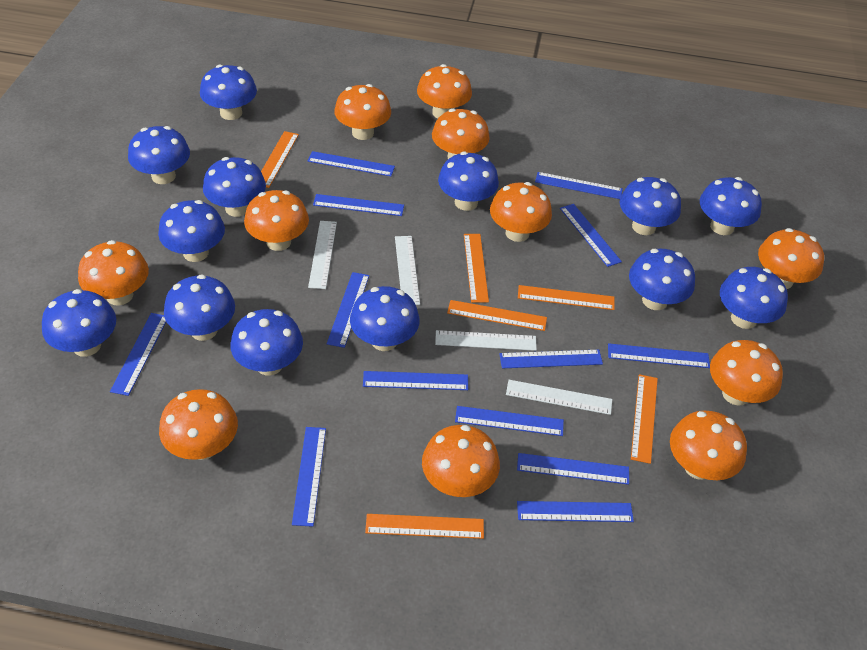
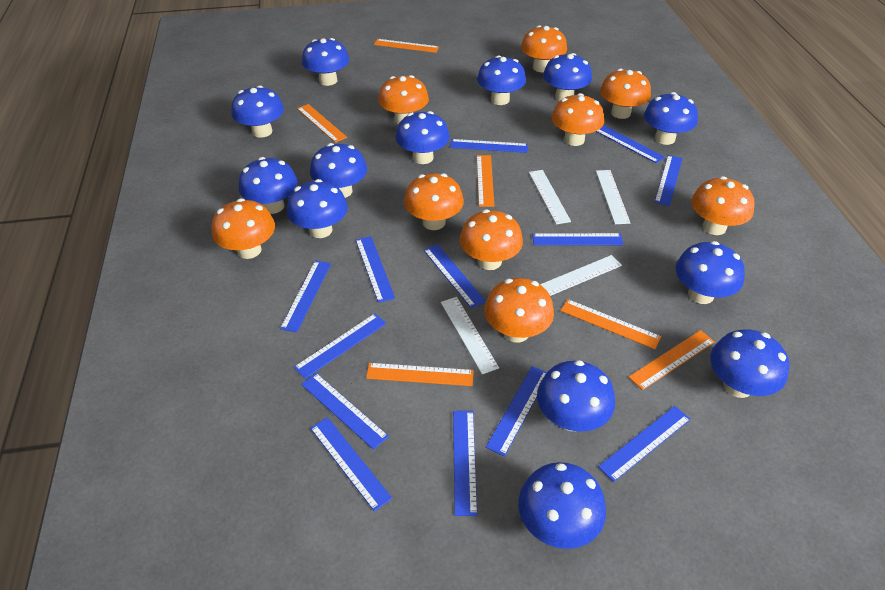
orange mushroom: [78,240,149,306] [159,389,238,460] [244,190,309,251] [334,84,391,140] [417,64,472,119] [422,425,500,497] [432,109,490,159] [490,182,552,242] [670,411,747,480] [710,340,783,406] [758,228,824,289] = 11 -> [212,198,275,259] [378,75,429,124] [404,173,464,230] [460,209,523,270] [484,278,554,343] [521,25,567,72] [551,93,604,146] [600,68,651,119] [691,176,755,235] = 9

